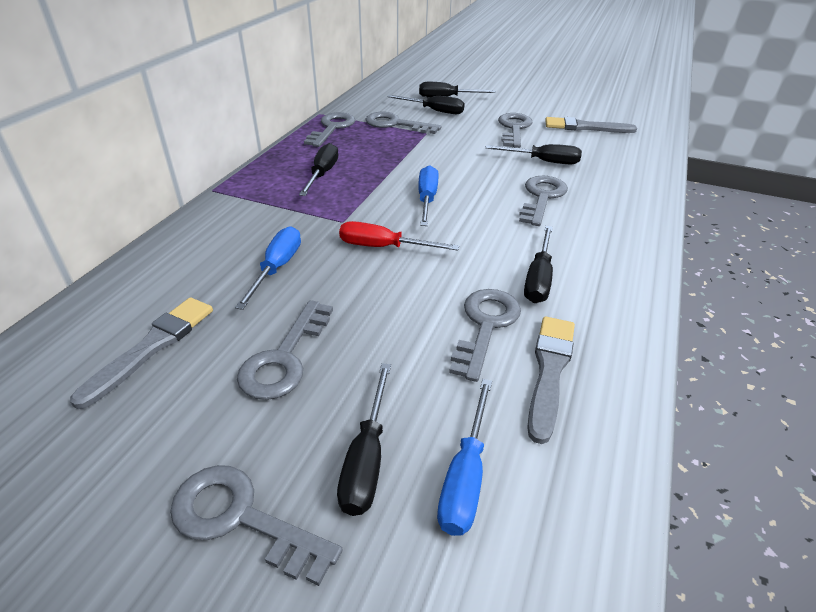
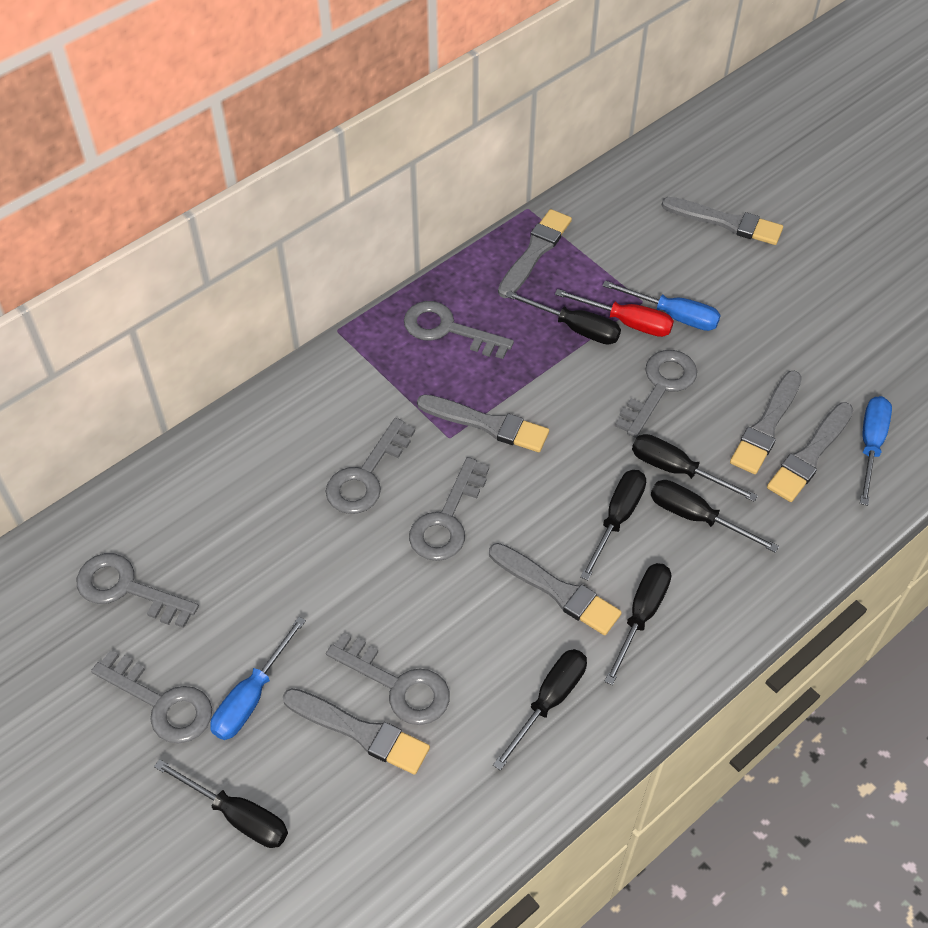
black screwdriver: [299,143,338,196] [337,363,391,516] [387,95,465,114] [419,82,496,98] [485,144,582,165] [524,226,553,303] = 6 -> [154,759,288,848] [493,649,587,770] [506,291,621,345] [580,470,646,580] [604,563,671,685] [632,434,758,502] [651,480,779,553] = 7
grey brush: [70,297,213,409] [527,316,575,444] [545,117,637,133] = 3 -> [283,688,430,775] [417,394,549,452] [489,543,622,635] [498,209,572,298] [662,197,783,245] [730,371,802,474] [767,403,853,502] = 7

